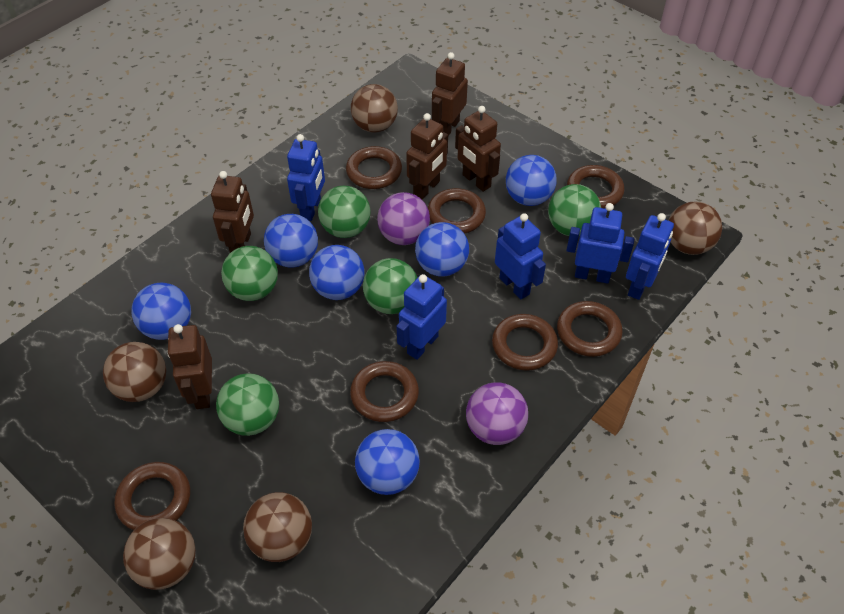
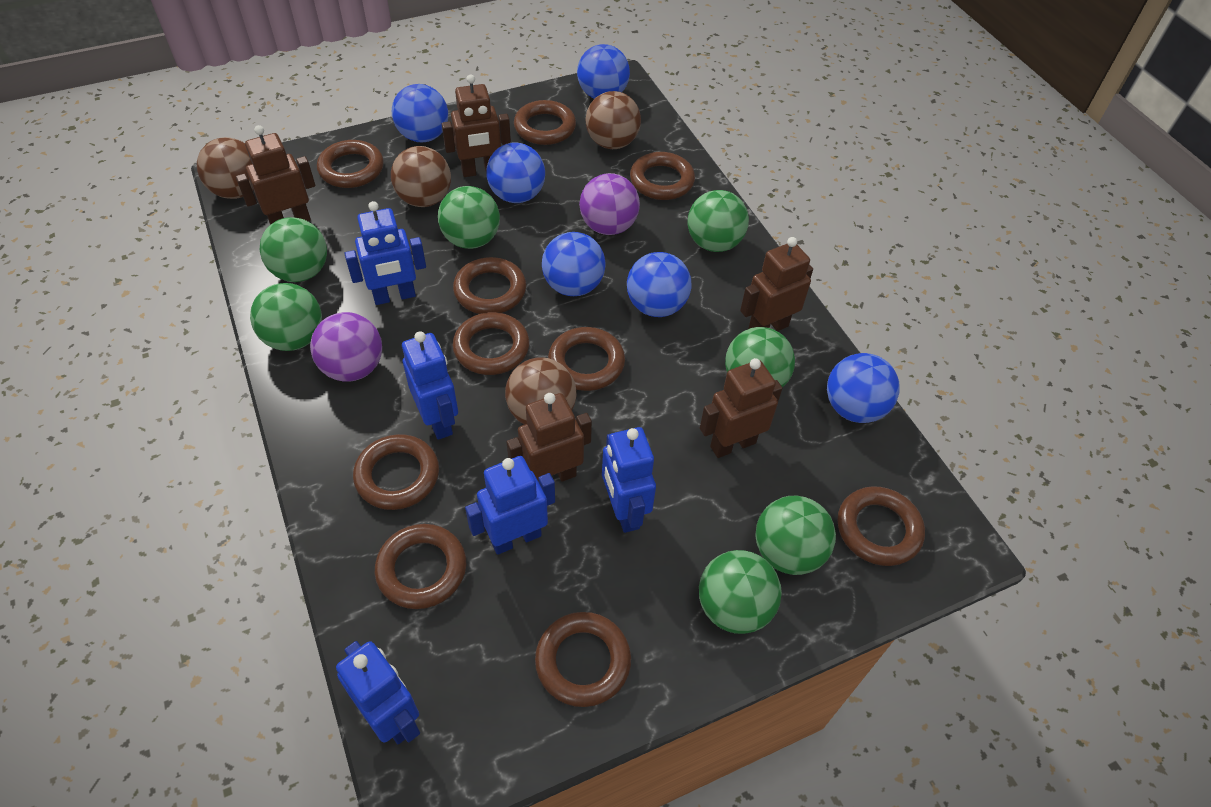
brown ball: [103,342,166,402] [123,518,196,590] [243,492,312,562] [351,84,398,133] [668,202,722,255] = 5 -> [197,137,253,199] [391,146,451,207] [505,357,577,425] [585,91,641,149] = 4
brown ring: [115,462,190,530] [346,146,402,189] [350,361,419,422] [428,188,486,234] [492,314,558,371] [557,301,623,357] [567,165,625,209] = 7 -> [317,140,384,188] [353,434,439,510] [375,524,466,609] [453,257,526,314] [453,312,529,375] [514,100,576,145] [535,612,631,707] [548,327,625,391] [630,152,695,200] [838,486,925,566] = 10
green ball: [216,374,279,436] [221,246,278,301] [318,186,371,238] [363,258,418,314] [548,184,601,236] = 5 -> [250,283,322,351] [260,217,327,282] [438,186,500,249] [688,190,749,252] [699,550,782,634] [725,327,795,388] [755,496,836,575] = 7

